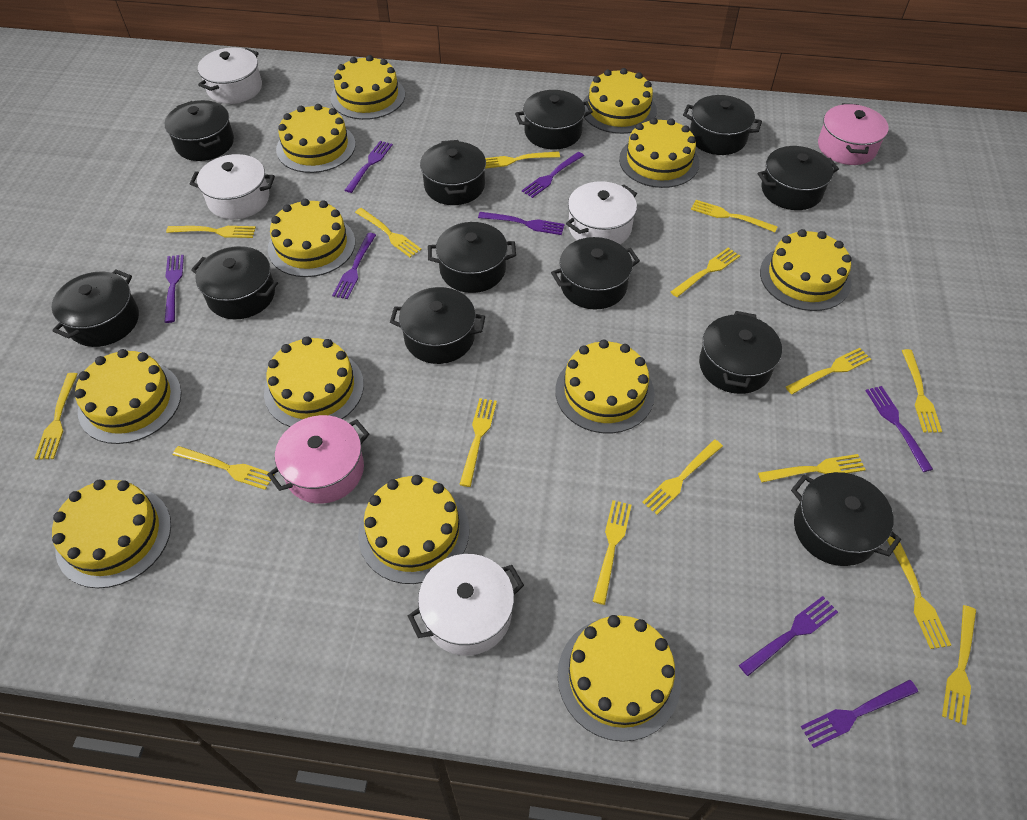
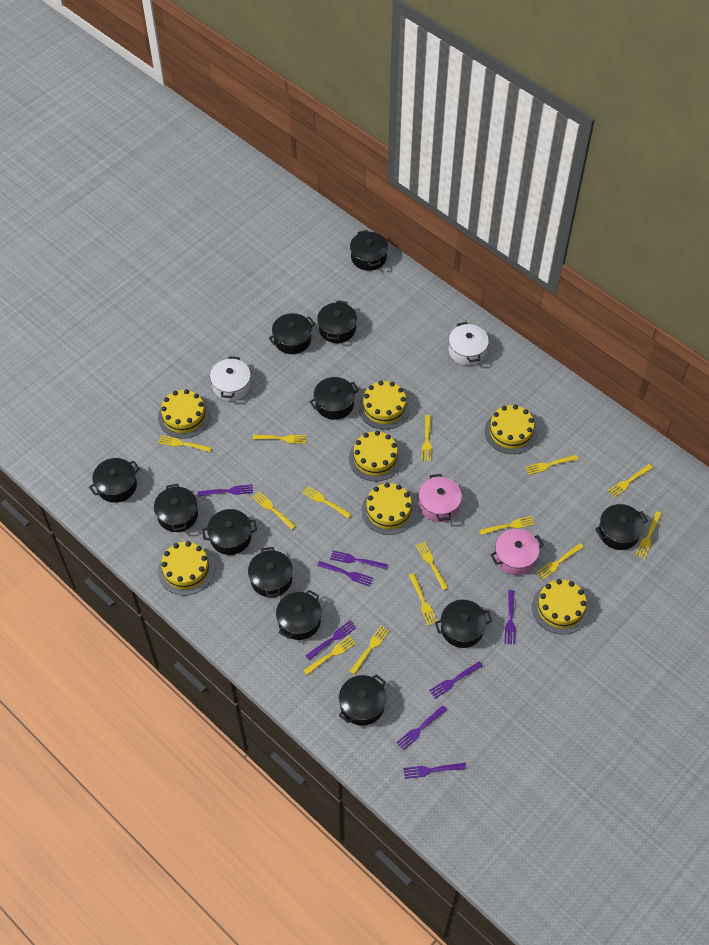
white pot: [190,154,275,219] [198,48,262,104] [408,554,524,656] [566,181,637,244] = 4 -> [210,356,251,401] [449,322,489,365] = 2
yellow cake: [52,479,171,588] [75,349,182,444] [264,336,364,427] [268,199,355,277] [276,104,356,173] [331,55,405,120] [358,475,469,584] [555,339,655,433] [557,615,681,742] [583,68,657,134] [619,118,699,188] [760,229,852,311] = 12 -> [158,389,210,439] [158,541,214,595] [349,431,402,481] [359,381,411,430] [362,483,416,535] [485,405,538,454] [532,579,589,634] = 7
yellow fork: [34,373,78,460] [166,226,256,238] [173,446,275,490] [355,208,422,257] [459,398,497,487] [485,151,560,169] [593,500,631,605] [642,440,723,514] [671,247,740,297] [691,200,778,232] [758,454,866,483] [786,348,871,394] [887,536,951,649] [902,349,942,433] [942,605,976,725] = 15 -> [158,435,212,452] [252,492,296,529] [253,435,307,444] [302,486,352,518] [303,636,356,675] [349,626,389,675] [409,573,437,625] [416,542,448,590] [422,415,432,461] [479,516,535,535] [525,455,578,475] [536,543,584,579] [608,464,653,497] [636,511,662,559] = 14

